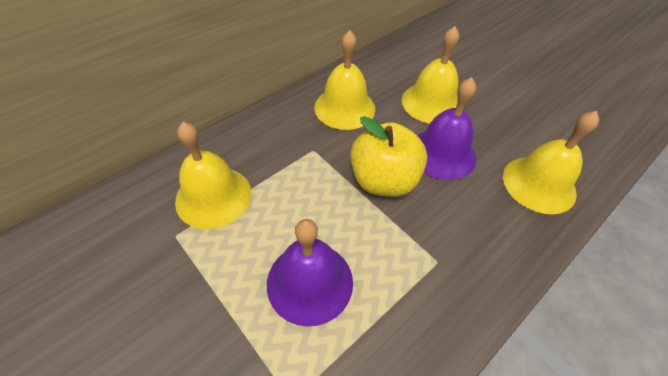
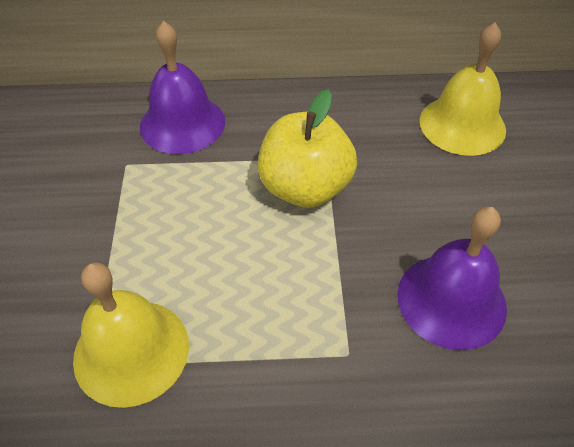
yellow bell: [175,122,251,229] [314,30,375,130] [402,26,459,124] [503,111,599,215] = 4 -> [73,262,189,408] [420,23,506,156] = 2

